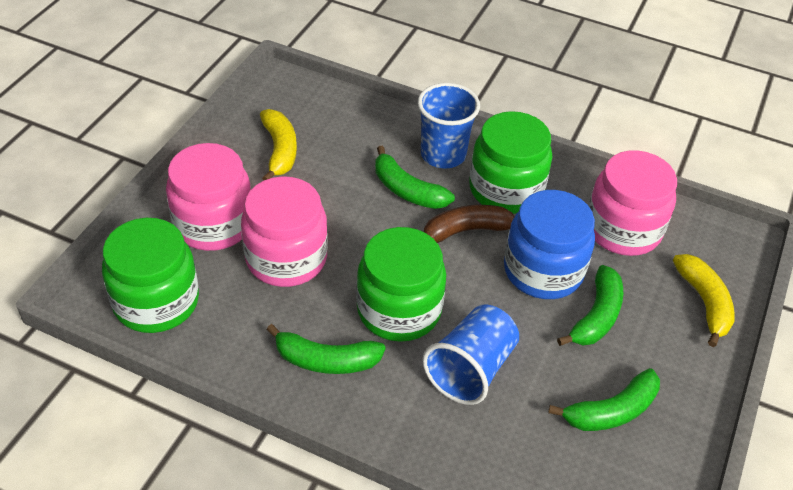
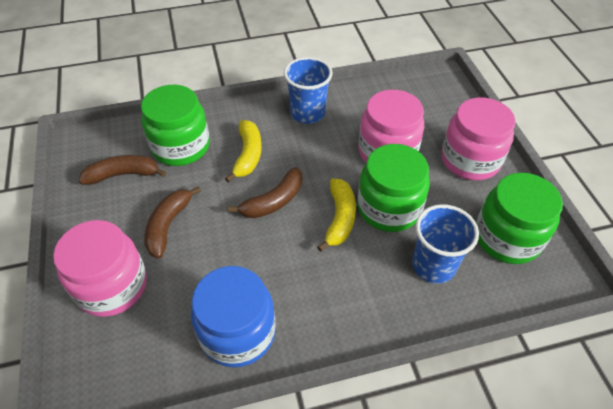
brown banana: [424,205,515,243] = 1 -> [79,155,166,185] [144,186,201,258] [228,167,302,218] = 3
green banana: [267,324,386,374] [375,146,455,209] [548,368,660,431] [557,265,623,346] = 4 -> none = 0

